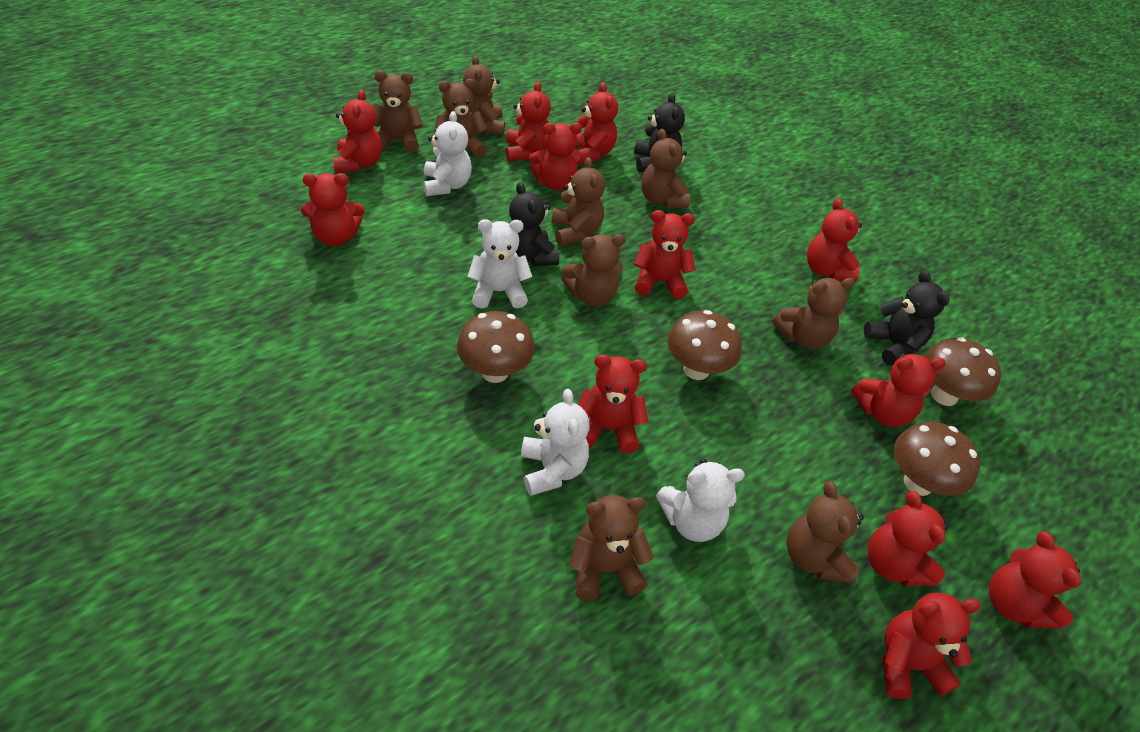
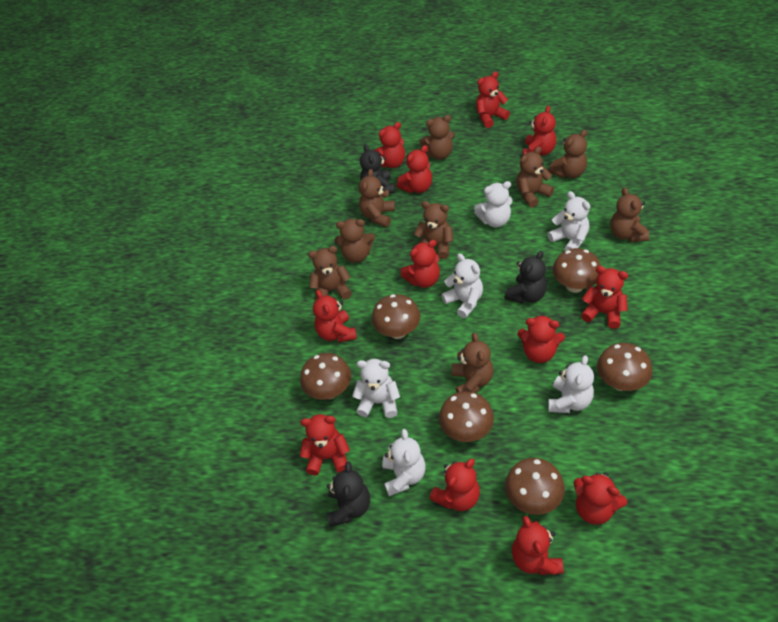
brown mushroom: [457,311,535,383] [667,310,742,380] [894,422,980,496] [924,337,1001,406] = 4 -> [300,353,351,400] [372,294,421,339] [439,391,494,442] [505,458,565,515] [553,248,601,293] [597,343,652,391] = 6
white teddy bear: [423,111,472,196] [468,219,532,309] [521,389,589,496] [656,459,745,542] = 4 -> [352,359,400,418] [382,429,426,496] [441,253,483,318] [474,181,513,227] [548,191,590,251] [548,355,594,413] = 6

